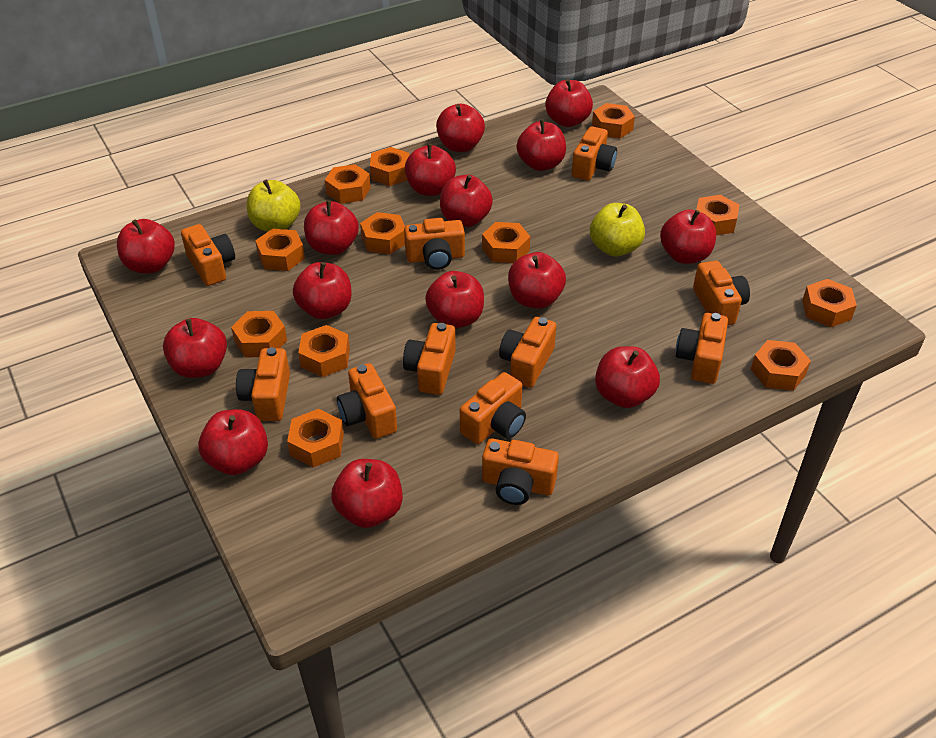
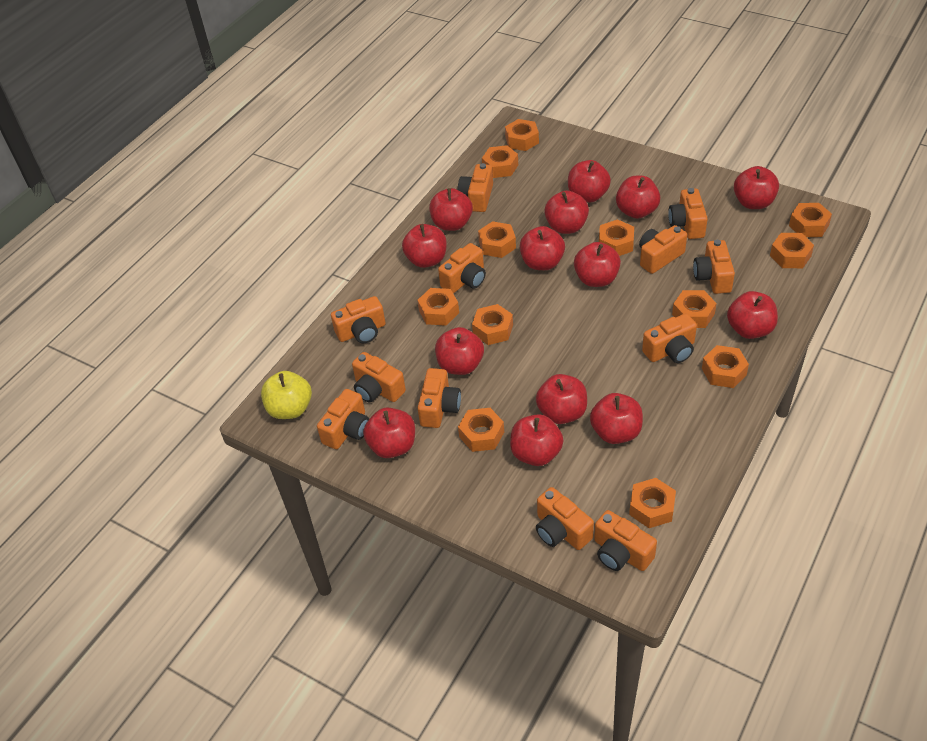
orange camera: [181,224,235,286] [236,347,290,421] [337,363,397,439] [403,323,456,395] [404,218,465,270] [460,372,526,444] [482,438,559,505] [499,317,556,388] [572,126,617,181] [676,313,728,384] [693,261,750,325] = 11 -> [317,389,369,449] [331,296,386,343] [352,352,406,402] [418,368,461,428] [438,243,486,293] [458,163,493,212] [536,487,594,550] [594,510,657,571] [639,225,687,274] [642,313,697,363] [668,188,708,239] [693,240,735,294] = 12
red apple: [117,219,175,273] [163,318,227,378] [198,409,268,475] [293,262,352,319] [304,200,359,255] [331,459,403,528] [405,144,456,196] [425,271,484,328] [436,104,485,152] [440,175,493,227] [508,252,566,309] [517,120,566,171] [545,79,593,127] [595,346,660,408] [660,210,716,264] = 15 -> [363,408,415,458] [402,224,447,268] [429,188,473,231] [435,327,484,375] [510,414,563,466] [520,226,565,270] [536,374,587,424] [544,190,589,234] [568,160,611,203] [574,242,621,287] [590,393,643,444] [616,176,660,219] [727,291,778,339] [734,166,779,209] = 14
yellow apple: [247,180,301,232] [590,203,645,257] = 2 -> [261,371,312,419] = 1

